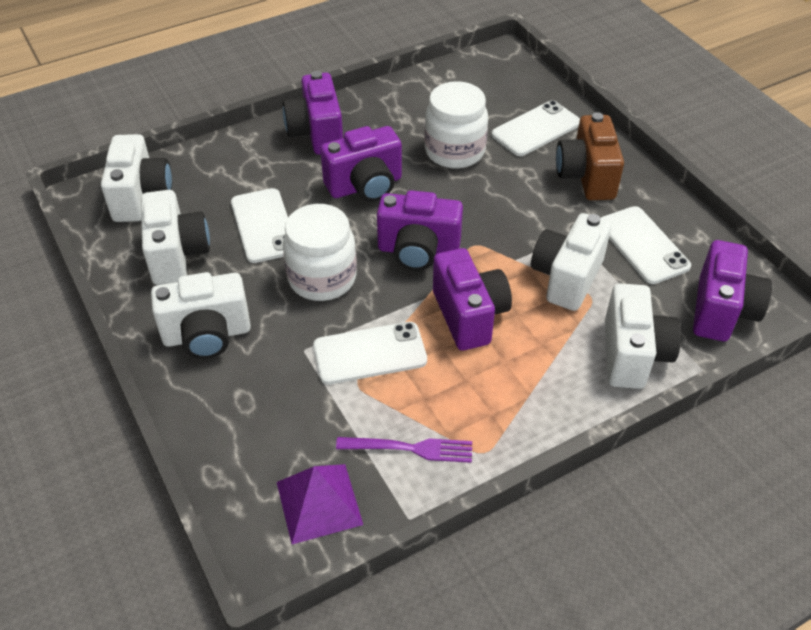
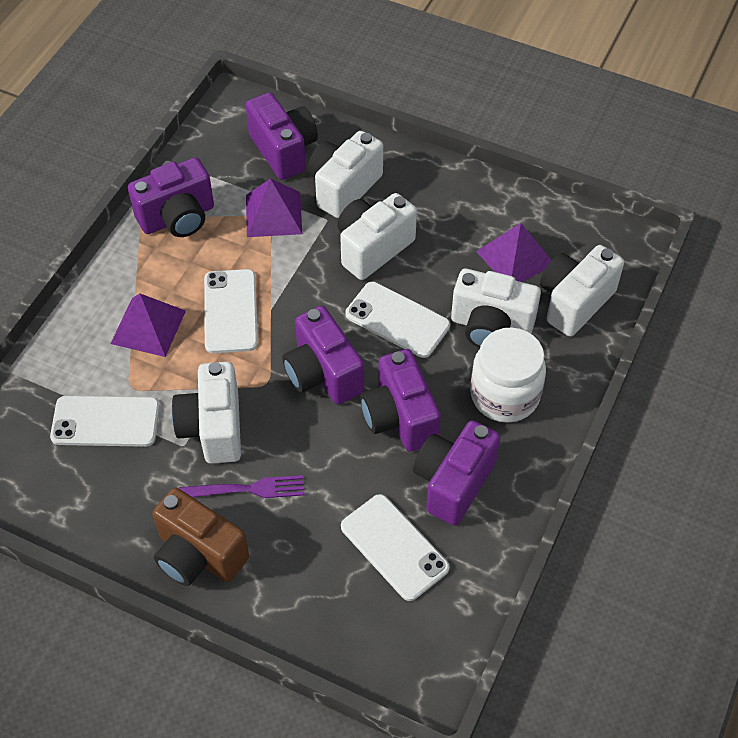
purple pyramid: [277,464,363,544] = 1 -> [110,293,186,357] [246,179,302,237] [476,223,551,282] = 3
white jar: [283,204,357,301] [424,81,488,169] = 2 -> [470,327,546,423] = 1

